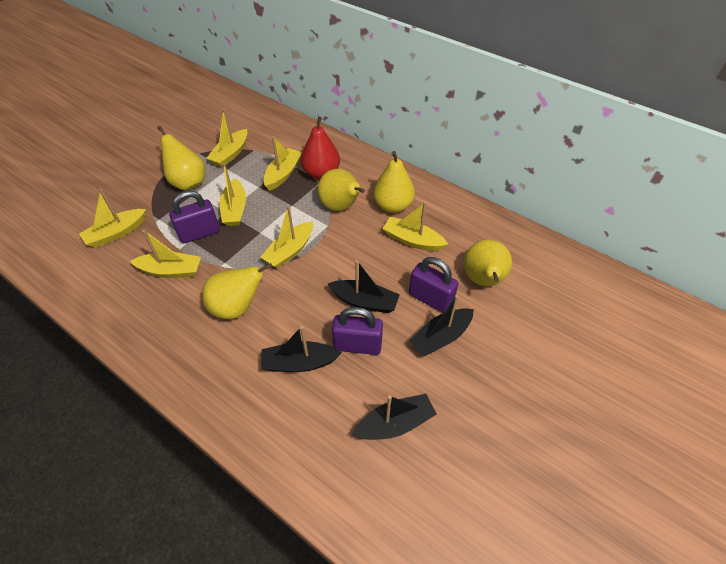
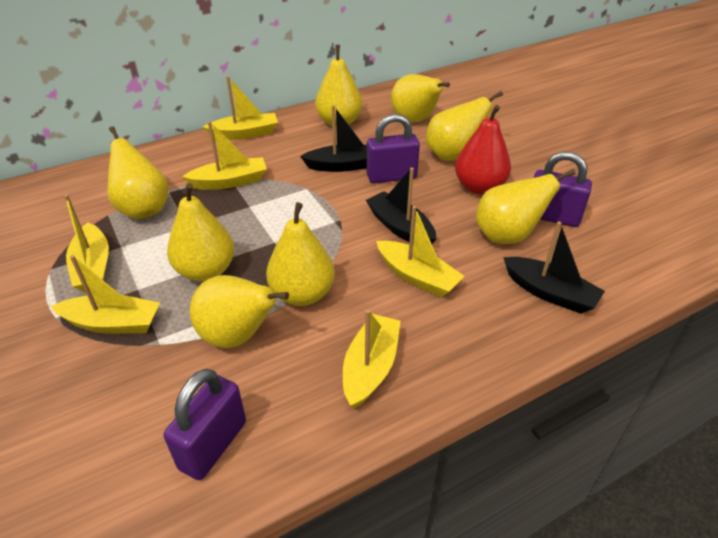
black boat: [261,326,342,372] [328,260,400,313] [352,394,437,440] [409,295,474,356] = 4 -> [300,105,367,172] [366,167,436,244] [503,221,605,314] = 3
yellow boat: [79,189,146,248] [130,230,201,278] [206,109,248,167] [220,163,246,226] [260,205,313,268] [263,136,302,190] [383,202,448,251] = 7 -> [51,255,160,334] [64,194,109,292] [182,121,267,190] [203,76,278,140] [343,310,401,409] [376,206,464,297] = 6
yellow pear: [157,126,205,191] [202,263,273,319] [318,169,365,211] [373,151,415,213] [464,239,512,286] = 5 -> [108,126,169,219] [167,183,234,282] [190,275,289,348] [266,202,335,306] [315,45,362,127] [391,74,450,122] [426,91,503,161] [476,169,575,244] = 8

